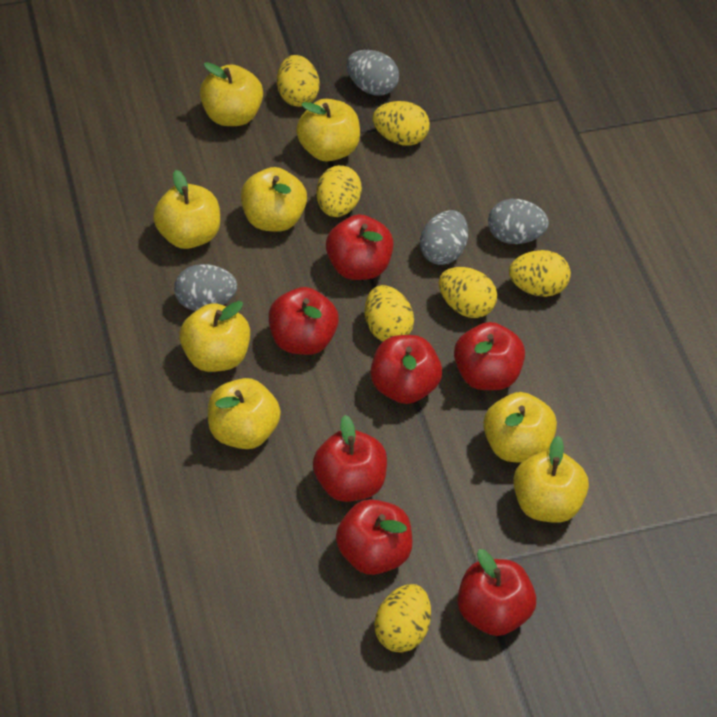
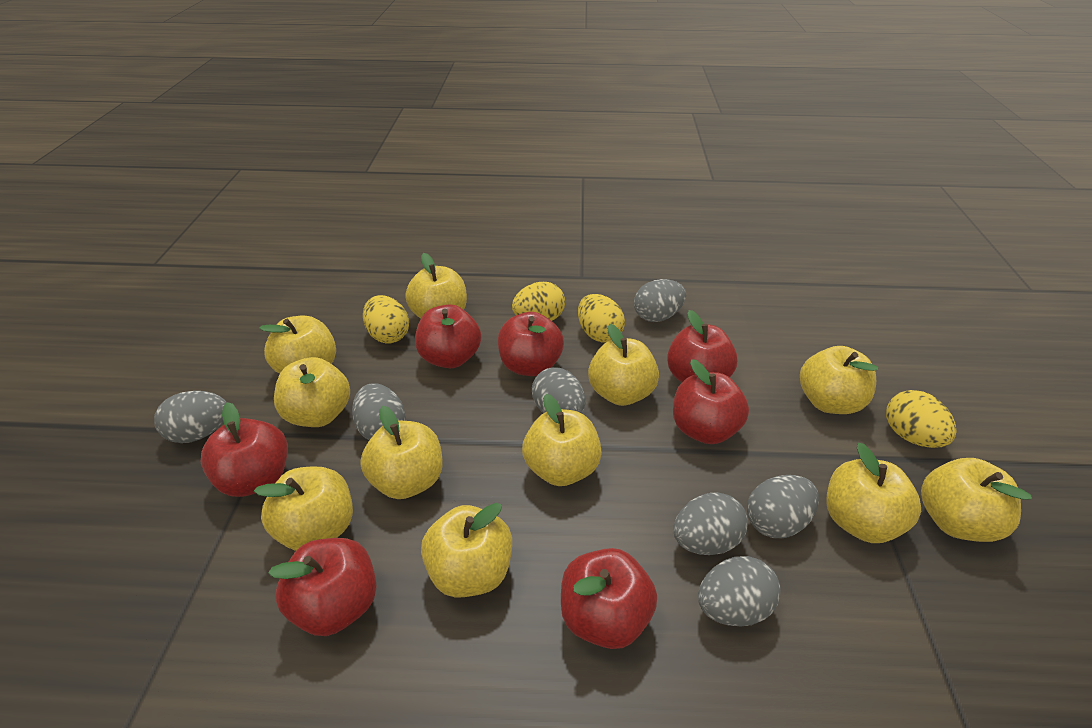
grey egg: [174,264,237,311] [347,50,399,95] [420,210,468,265] [488,199,549,244] = 4 -> [154,391,227,443] [352,383,406,440] [532,367,585,413] [634,279,686,322] [673,492,748,555] [698,556,781,626] [747,475,819,538] = 7
yellow apple: [153,170,220,249] [179,301,250,372] [200,62,263,126] [208,378,281,449] [241,167,307,232] [296,99,360,161] [483,392,557,463] [513,436,589,523] = 8 -> [254,466,353,551] [259,315,336,374] [274,357,350,427] [360,406,443,499] [405,253,467,319] [421,503,512,598] [522,394,602,486] [588,324,659,406] [800,346,878,414] [827,443,921,543] [921,458,1032,542] = 11
yellow egg: [277,55,320,107] [316,165,362,217] [365,285,414,342] [373,101,430,146] [375,584,431,652] [439,267,497,318] [509,250,571,297] = 7 -> [363,295,409,344] [512,282,565,321] [578,294,625,342] [886,390,957,448] = 4

